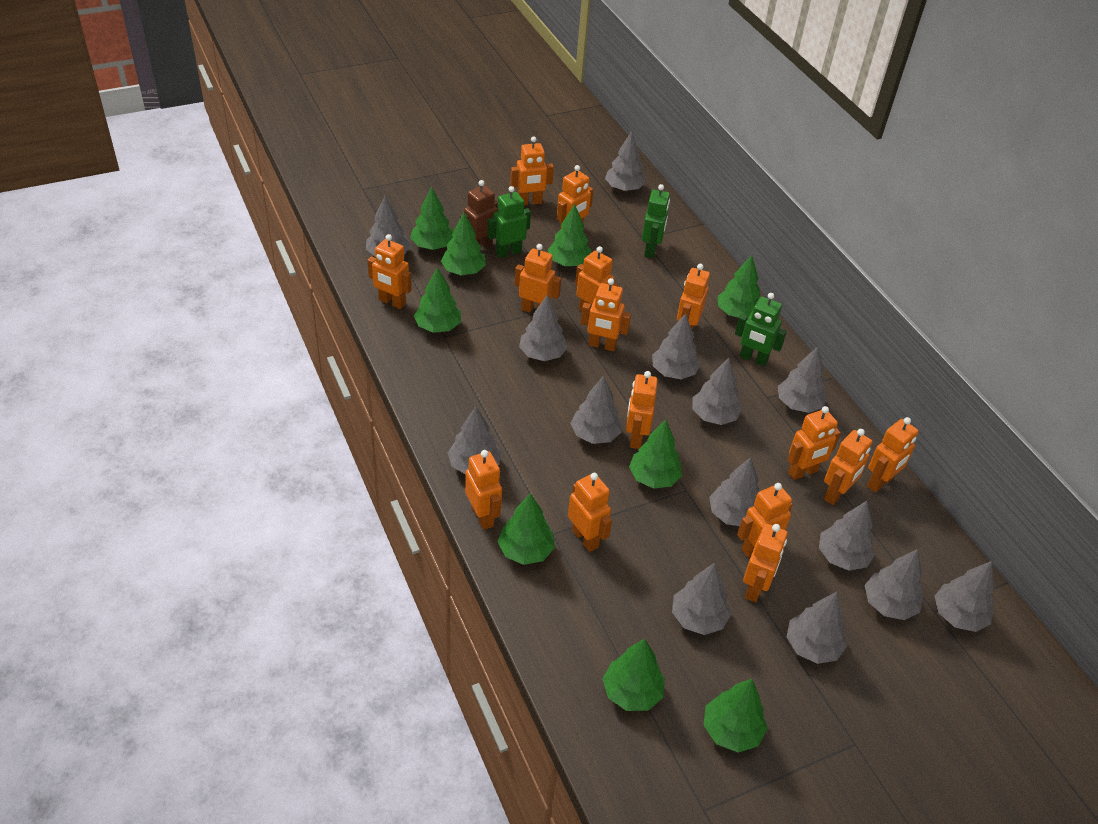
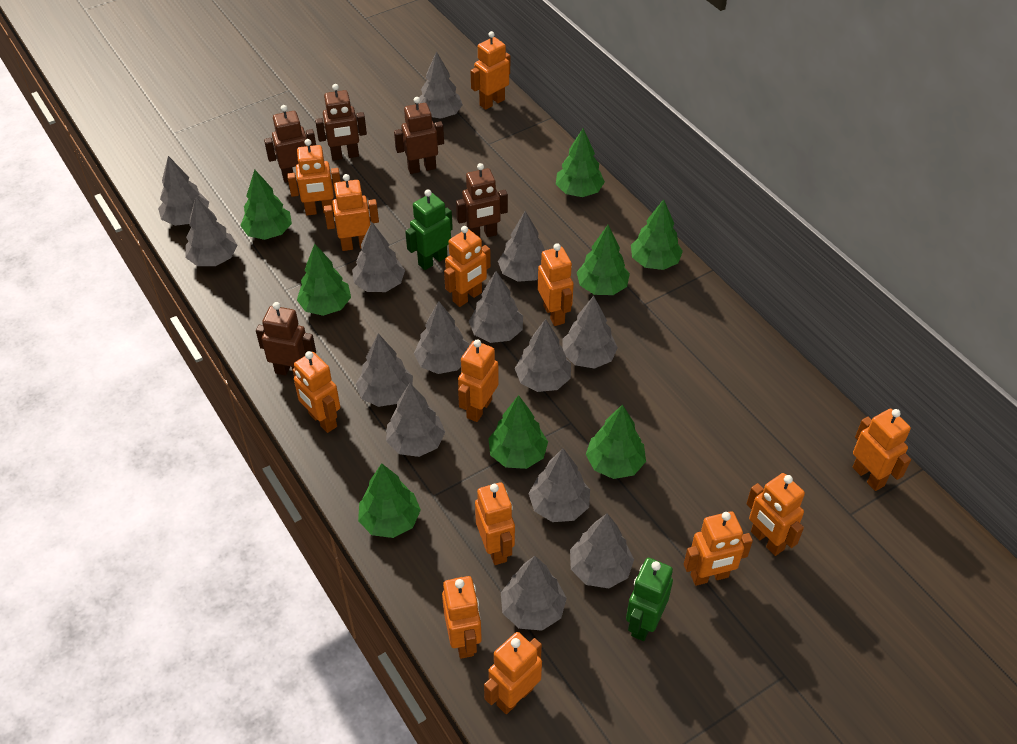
brown robot: [460,180,498,248] = 1 -> [256,302,316,376] [264,105,316,182] [315,84,367,160] [394,97,444,174] [456,163,508,237] = 5
green robot: [487,186,531,258] [642,184,670,258] [735,293,787,366] = 3 -> [405,189,453,270] [626,558,673,641] = 2
green tree: [410,187,453,250] [414,267,461,333] [441,212,486,275] [498,493,555,565] [548,204,592,266] [602,639,665,711] [629,420,682,489] [703,679,768,753] [718,255,760,318] = 9 -> [240,170,292,240] [297,244,351,316] [358,463,421,538] [488,395,548,469] [556,128,605,197] [577,225,630,295] [586,404,646,479] [631,199,683,270] = 8
orange robot: [367,234,412,309] [465,450,502,530] [510,136,554,205] [515,244,562,313] [557,165,594,230] [568,473,612,552] [575,246,618,311] [581,278,631,351] [626,371,658,449] [677,264,710,329] [737,483,793,558] [743,524,788,602] [788,406,841,480] [824,429,872,505] [867,417,919,493] = 15 -> [287,139,341,215] [292,351,340,433] [324,174,379,251] [442,576,482,659] [444,226,491,307] [458,339,499,422] [471,31,510,110] [475,482,515,565] [484,632,542,714] [538,243,574,326] [684,511,753,586] [746,473,805,556] [853,409,911,491] = 13

